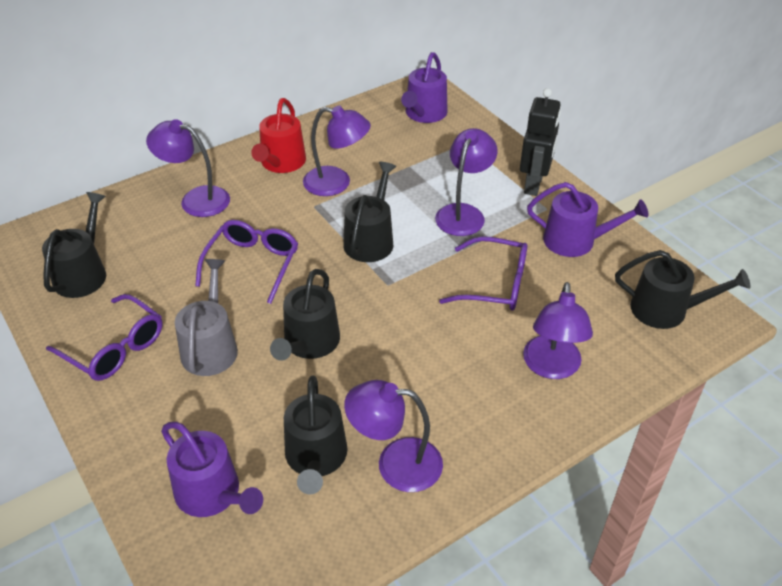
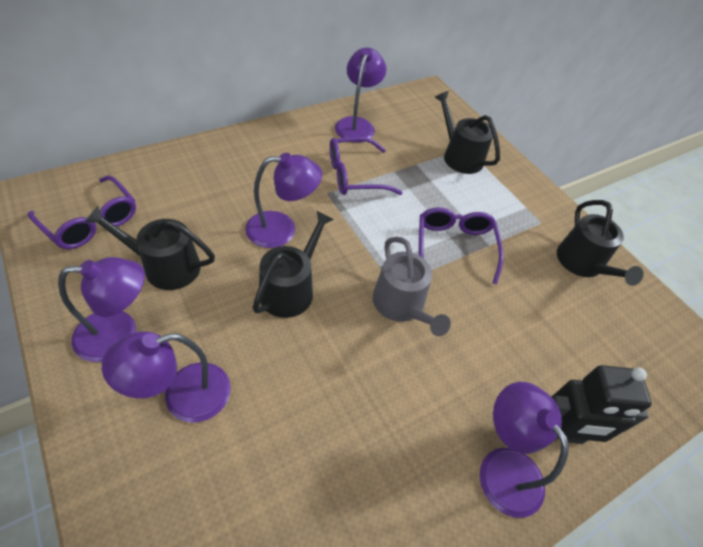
black watering can: [42,192,106,298] [270,269,340,361] [284,375,347,495] [343,162,396,262] [615,250,751,329] = 5 -> [84,206,215,290] [253,210,334,318] [435,91,500,174] [557,200,644,286] = 4
purple watering can: [161,422,263,517] [401,52,448,123] [527,182,648,257] = 3 -> none = 0
red watering can: [251,98,306,173] = 1 -> none = 0

